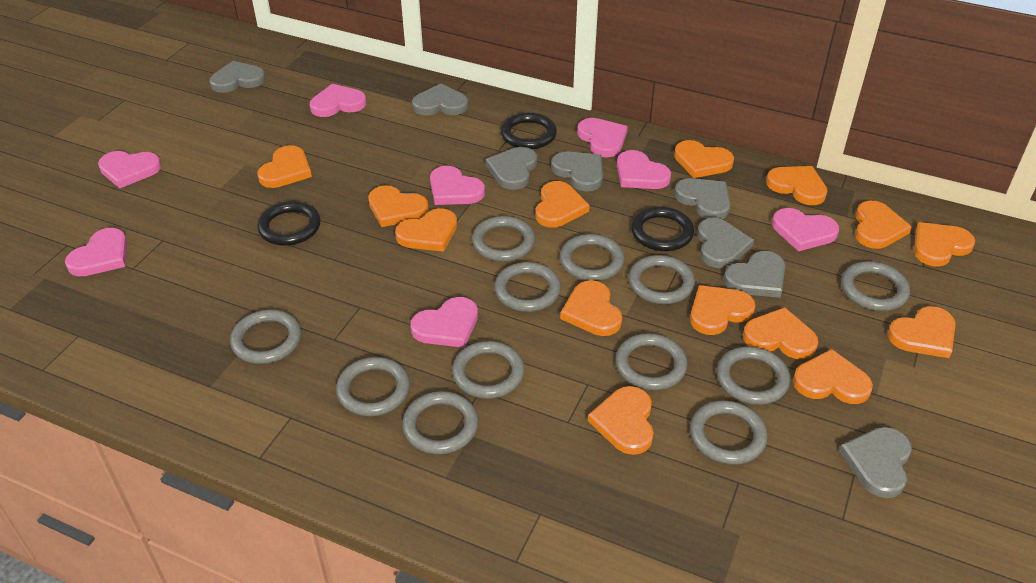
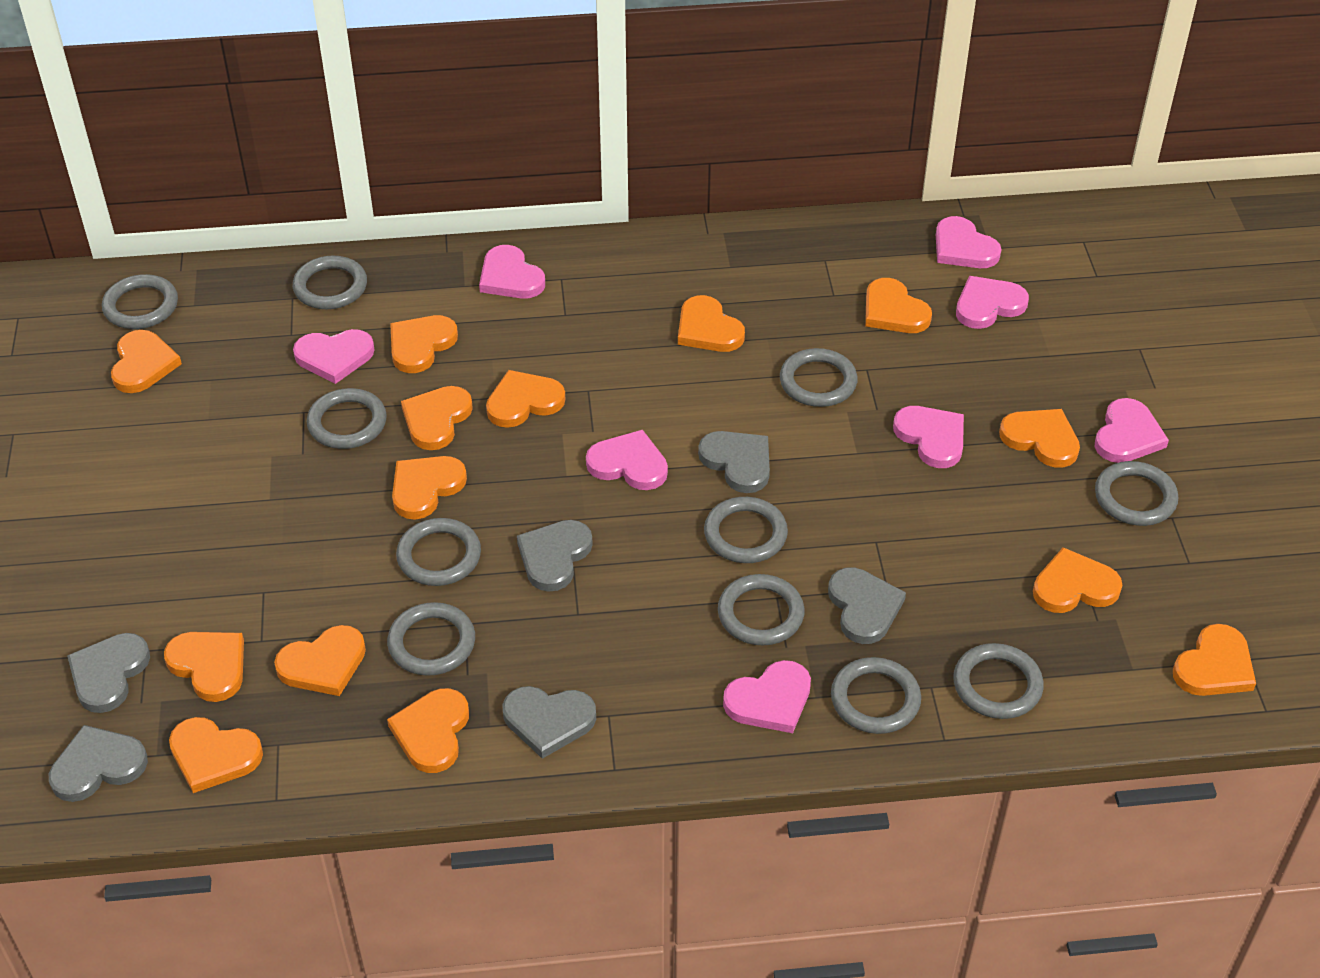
black ring: [257,201,321,246] [501,112,557,149] [631,207,694,251] = 3 -> none = 0
grey heart: [209,61,266,93] [412,84,469,116] [485,147,537,190] [551,152,603,191] [674,178,731,219] [697,218,754,268] [724,251,786,298] [839,427,912,498] = 8 -> [49,725,148,802] [67,633,150,713] [502,686,596,759] [517,520,593,592] [698,431,770,493] [828,567,906,644] = 6
grey ring: [230,310,301,364] [336,357,410,416] [402,391,478,454] [452,341,525,399] [472,216,535,262] [494,262,561,312] [560,234,625,281] [615,333,688,390] [629,255,695,304] [690,400,768,465] [717,346,790,405] [841,261,910,311] = 12 -> [102,274,178,329] [293,256,367,309] [307,388,387,449] [387,602,475,676] [396,518,481,586] [704,497,788,563] [718,574,805,645] [780,348,858,407] [831,657,921,734] [953,643,1044,719] [1095,461,1178,526] = 11

